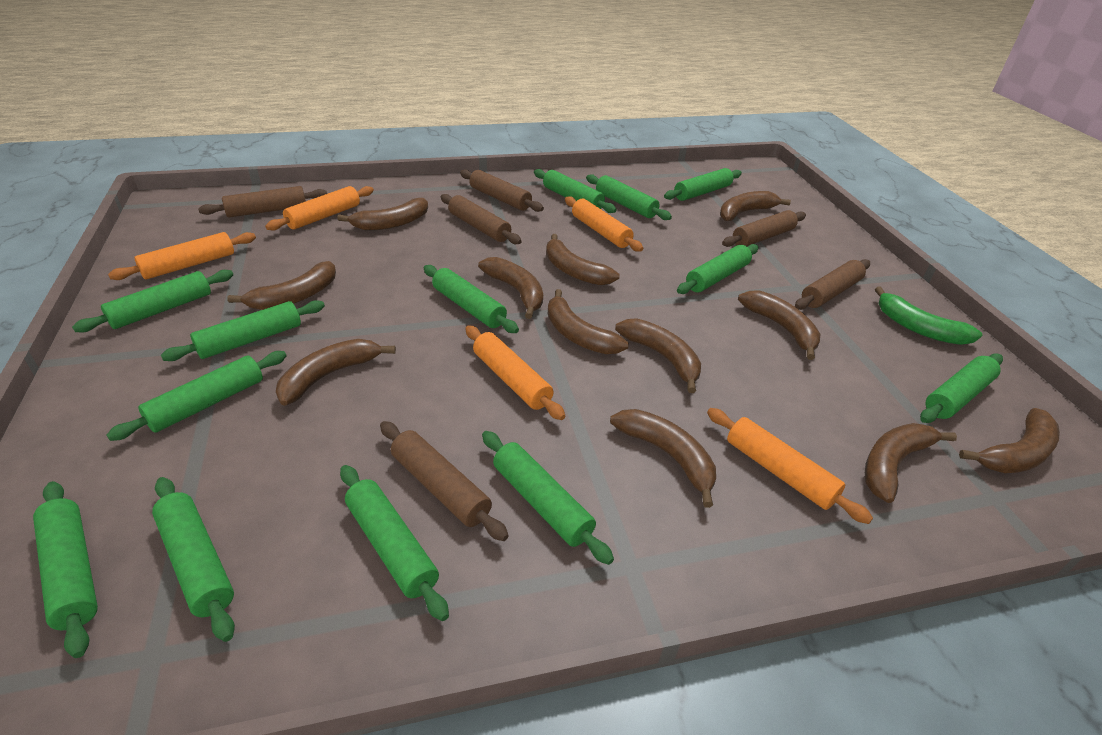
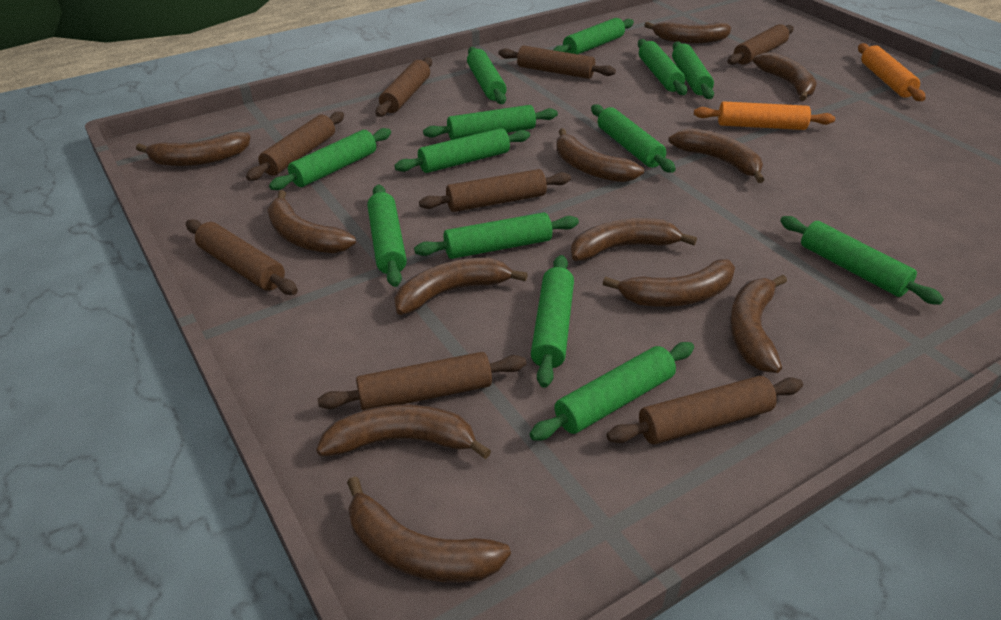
brown rolling pin: [198,186,327,218] [380,421,509,541] [441,194,522,244] [460,169,544,212] [722,210,806,247] [795,259,870,310] = 6 -> [186,219,298,295] [246,112,344,181] [317,352,526,410] [376,57,432,117] [419,169,571,212] [499,45,616,79] [607,376,803,444] [728,24,794,65] = 8
green banana: [875,287,982,345] = 1 -> none = 0
orange rolling pin: [108,232,256,280] [265,186,374,231] [465,325,565,420] [565,196,643,252] [707,408,873,524] = 5 -> [694,101,835,130] [858,43,925,101] = 2

